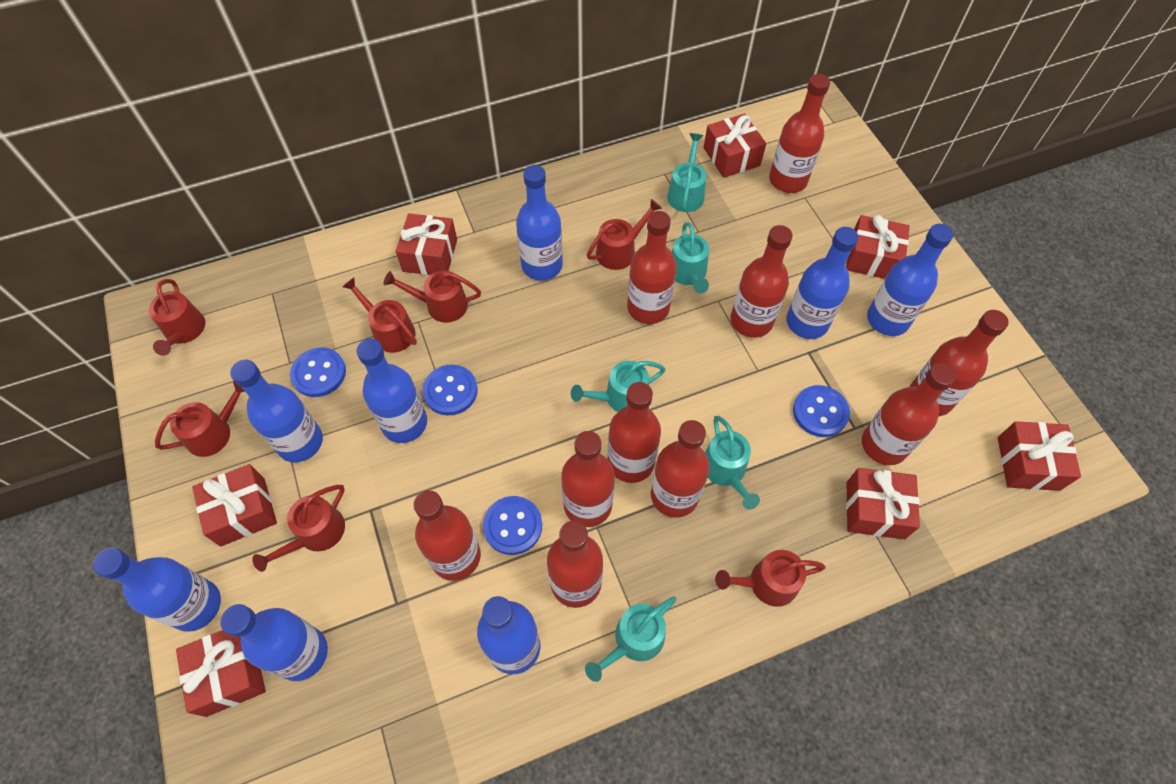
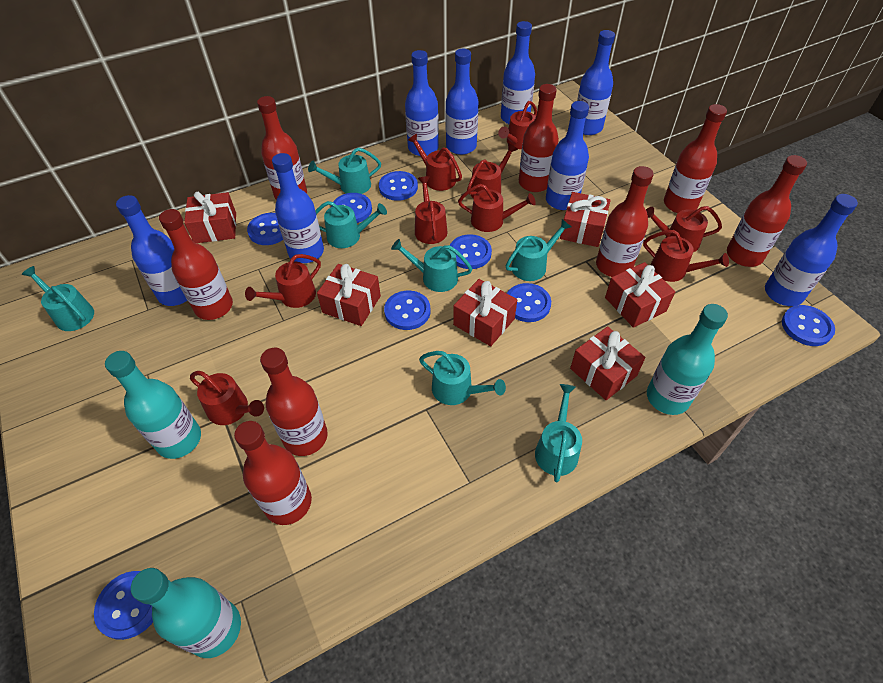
blue button: [290,347,346,397] [423,365,478,416] [483,496,542,555] [793,385,850,437] = 4 -> [94,571,153,640] [247,213,283,245] [331,193,372,223] [379,171,418,201] [384,290,431,330] [450,234,492,269] [507,283,551,322] [782,305,835,346] = 8
red bottle: [413,490,481,581] [547,521,603,608] [561,431,615,527] [608,382,661,483] [627,211,677,324] [651,420,710,518] [731,225,793,338] [769,74,830,193] [862,363,956,465] [910,310,1009,416] = 10 -> [159,209,233,320] [234,421,312,525] [257,96,307,200] [260,348,328,456] [519,84,559,192] [596,166,654,277] [664,104,727,213] [727,155,807,267] = 8
red gift: [176,630,266,717] [192,464,277,547] [396,213,457,275] [703,114,766,178] [846,215,910,279] [846,468,920,539] [998,421,1081,491] = 7 -> [184,192,236,243] [317,264,381,326] [453,279,517,346] [560,192,611,247] [570,326,645,400] [605,262,675,328] = 6
red watering can: [149,279,205,356] [155,381,245,457] [252,485,345,572] [342,277,417,353] [384,271,481,323] [587,199,662,270] [715,550,826,607] = 7 -> [190,371,264,425] [245,254,321,308] [408,134,462,191] [415,176,447,244] [458,184,536,232] [467,143,518,199] [498,101,537,149] [643,230,729,282] [646,206,722,252] = 9
turquoise bottle: none = 0 -> [105,351,201,459] [131,568,241,658] [647,304,728,415] = 3
turquoise watering can: [571,361,666,412] [585,596,676,682] [667,133,706,212] [672,222,709,294] [705,416,760,509] = 5 -> [22,266,94,331] [308,148,381,194] [315,201,387,248] [391,239,472,292] [419,351,506,405] [505,219,571,281] [535,384,582,482] = 7

